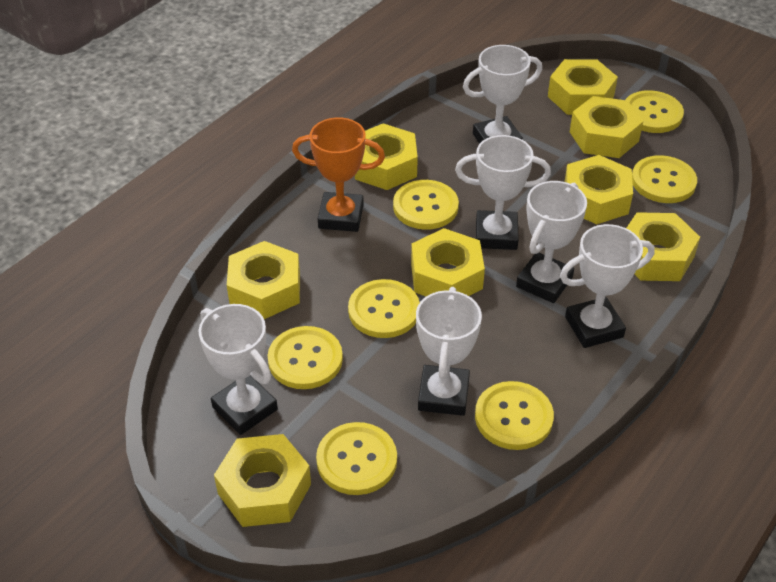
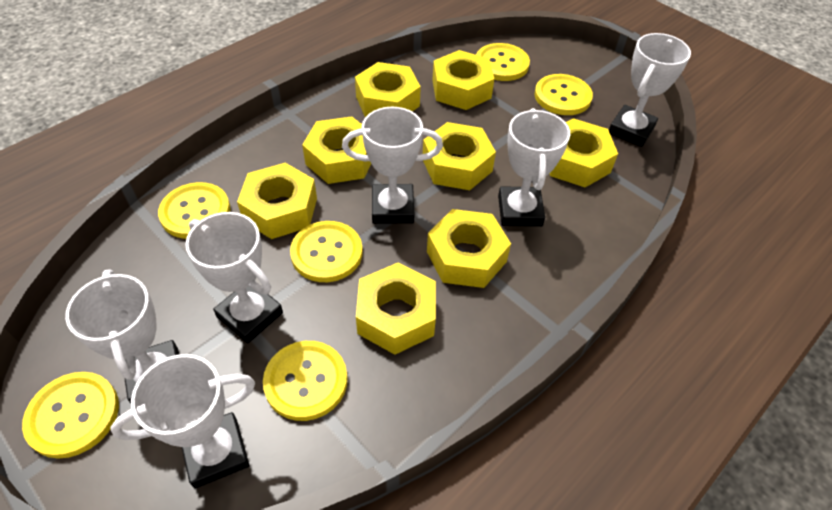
orange trophy: [292,118,385,232] = 1 -> none = 0
yellow button: [268,326,343,389] [316,422,397,495] [348,279,420,338] [393,180,459,230] [475,381,554,450] [625,90,684,133] [632,155,697,203] = 7 -> [22,372,119,459] [158,182,230,239] [263,341,348,421] [290,221,363,282] [476,43,530,81] [535,74,593,115] = 6

